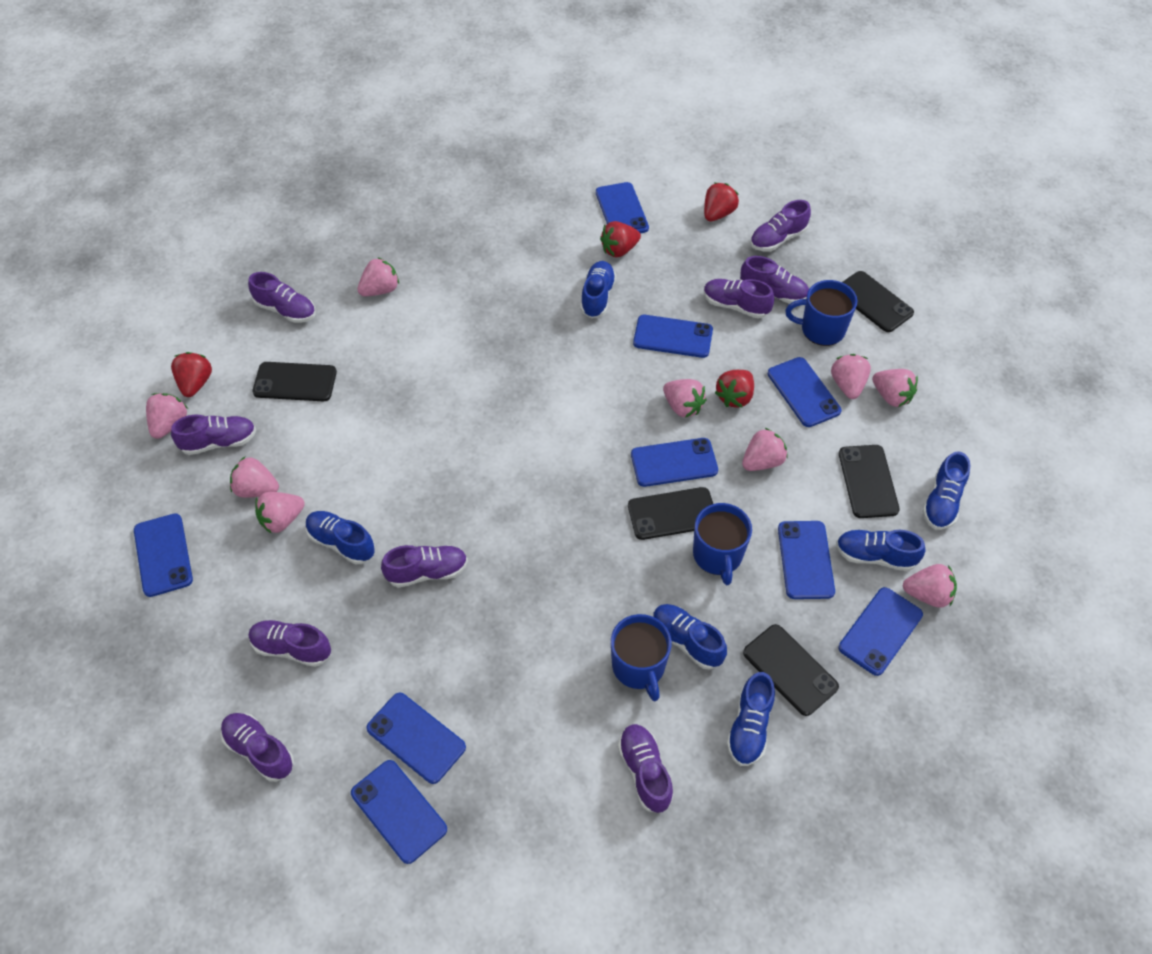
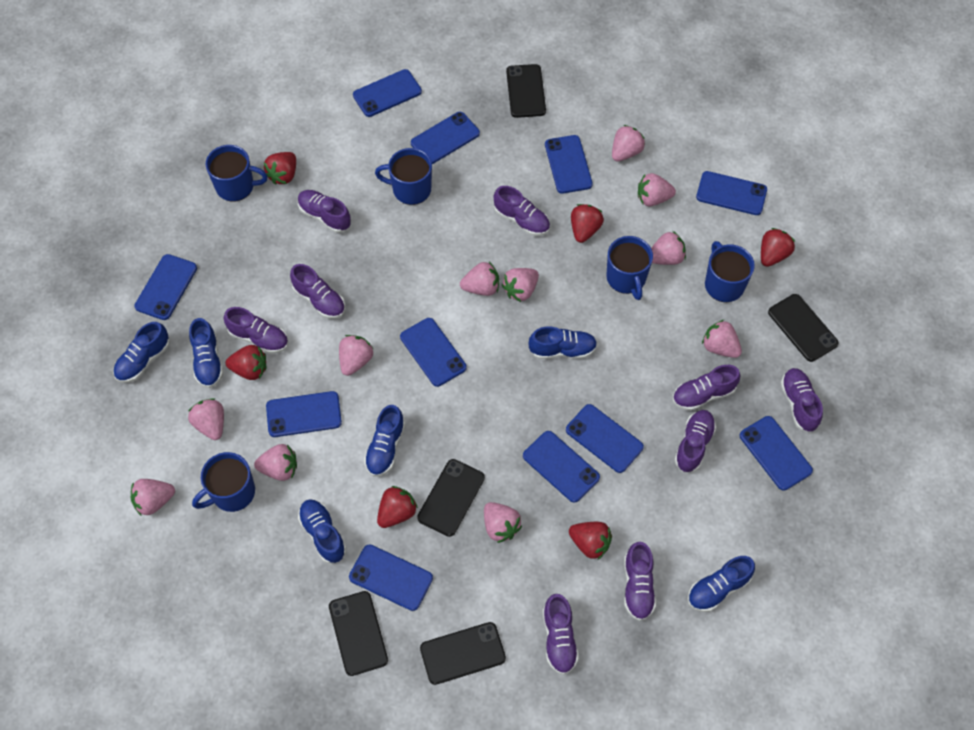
blue mug: [611,614,672,701] [693,503,752,585] [785,280,857,346] = 3 -> [192,452,255,512] [206,145,268,202] [375,148,432,205] [606,236,653,300] [705,241,755,302] = 5
blue phone: [134,513,193,597] [351,760,447,864] [366,693,466,784] [596,182,649,234] [631,438,718,487] [633,315,713,358] [768,357,842,427] [778,521,835,599] [838,587,923,676] = 9 -> [134,254,197,320] [266,391,342,437] [349,544,433,611] [353,69,422,117] [400,318,467,387] [411,112,480,164] [523,431,600,503] [545,135,593,194] [566,404,644,473] [696,171,767,215] [740,416,813,491] = 11
pink strawberry: [146,393,188,439] [230,457,279,498] [255,492,305,534] [357,257,399,296] [663,379,706,418] [742,428,788,471] [831,354,871,399] [872,369,918,407] [903,564,957,608] = 9 -> [131,479,175,516] [188,398,224,440] [254,444,297,481] [339,335,373,376] [460,262,499,296] [484,502,522,543] [502,268,539,302] [612,125,645,162] [638,173,676,207] [651,231,686,265] [702,319,742,358] = 11
red strawberry: [171,352,212,397] [600,221,641,257] [704,183,739,221] [715,370,754,408] = 4 -> [225,345,266,380] [264,152,296,185] [377,486,418,528] [569,522,612,560] [571,204,604,243] [761,228,795,267] = 6

